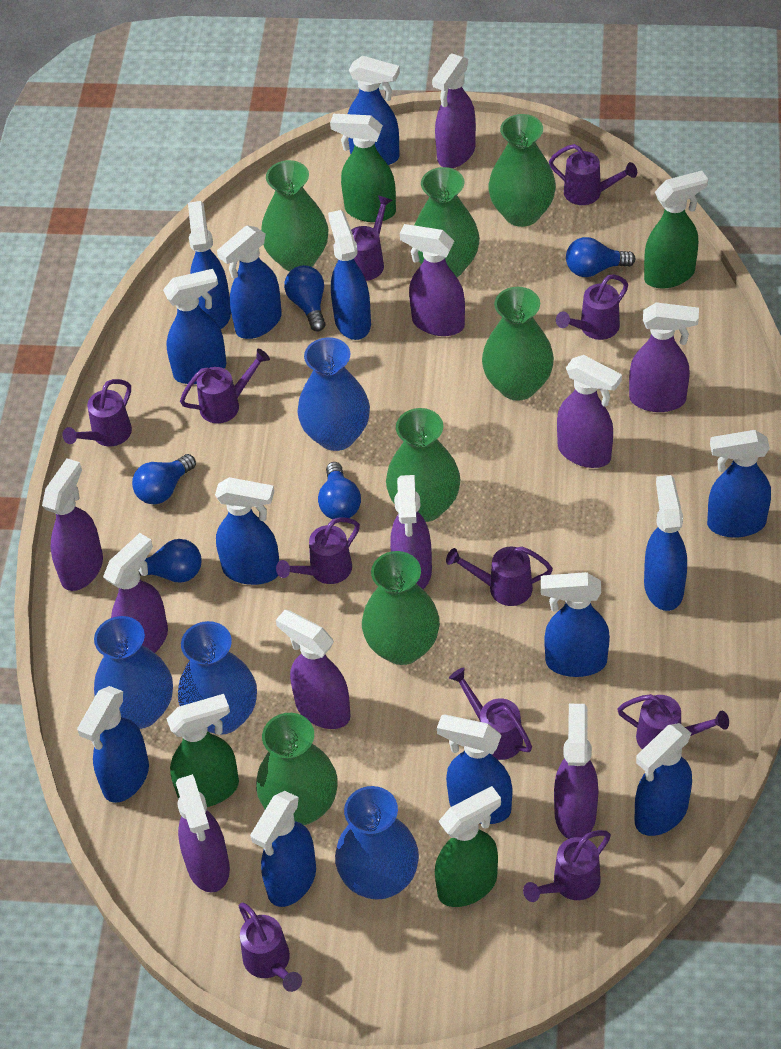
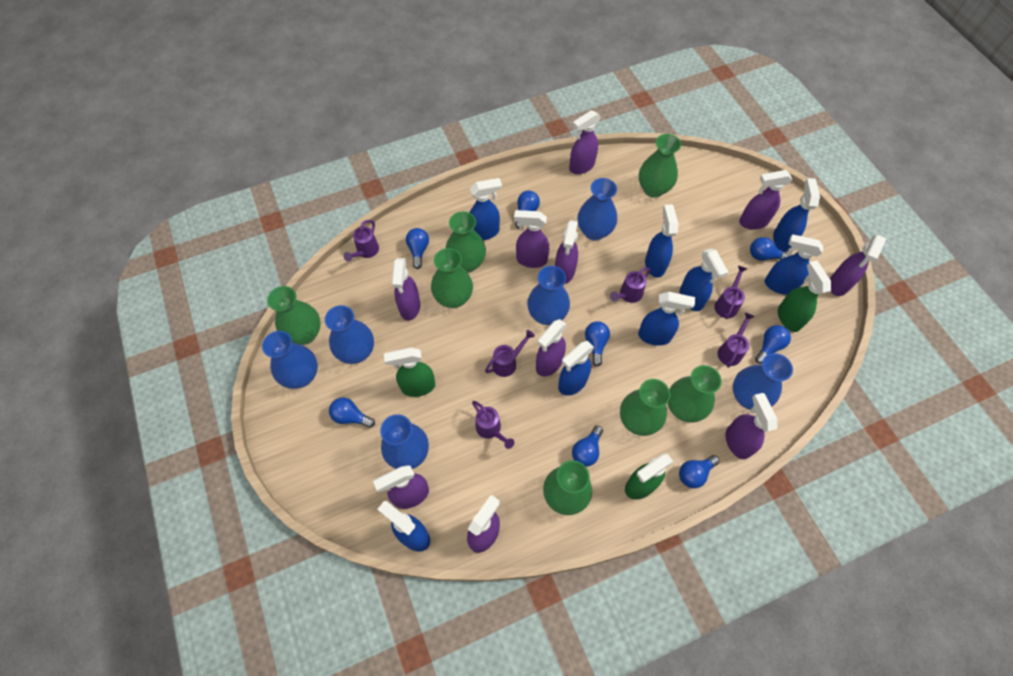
blue light bulb: [132,454,196,504] [138,539,202,583] [284,265,325,332] [318,462,361,519] [566,237,635,277] = 5 -> [329,397,375,428] [406,228,429,269] [515,190,540,229] [572,426,603,467] [585,321,610,367] [679,455,719,488] [750,237,788,261] [755,325,791,364] = 8
blue spray bottle: [77,686,149,803] [163,269,227,384] [188,201,231,329] [215,477,279,585] [217,225,282,339] [250,791,316,907] [328,210,371,340] [348,56,400,165] [437,715,512,824] [541,572,610,677] [635,723,692,836] [644,475,687,611] [707,430,771,538] = 13 -> [377,501,430,552] [469,178,502,240] [558,341,594,396] [638,292,695,346] [645,204,678,278] [680,248,728,311] [765,234,823,295] [773,178,820,252] = 8
blue vase: [94,616,173,729] [178,621,257,735] [297,337,370,451] [335,786,419,900] = 4 -> [262,331,318,389] [325,305,374,364] [380,414,429,469] [527,266,570,325] [577,178,617,241] [733,353,793,410] = 6
green spray bottle: [167,694,239,807] [330,114,396,222] [435,786,501,907] [644,171,708,289] = 4 -> [384,347,435,397] [625,453,674,499] [778,261,831,332] = 3
purple watering can: [63,379,132,446] [180,348,270,423] [239,902,302,992] [276,517,360,584] [351,195,392,281] [446,546,553,606] [449,667,532,760] [523,830,611,902] [549,144,637,205] [556,274,628,340] [617,694,729,750] = 11 -> [343,220,379,262] [472,401,514,449] [485,330,535,377] [610,268,650,303] [714,266,747,319] [718,312,755,368] = 6

